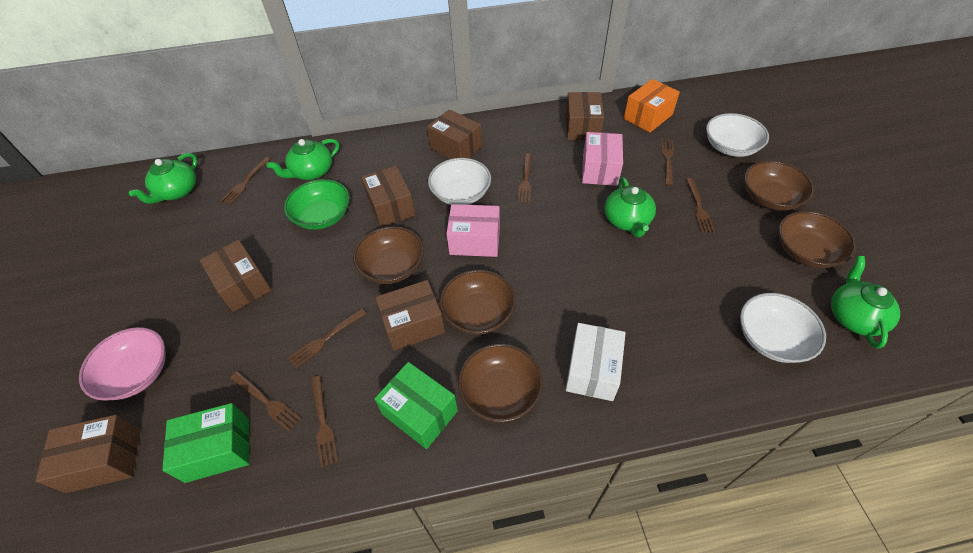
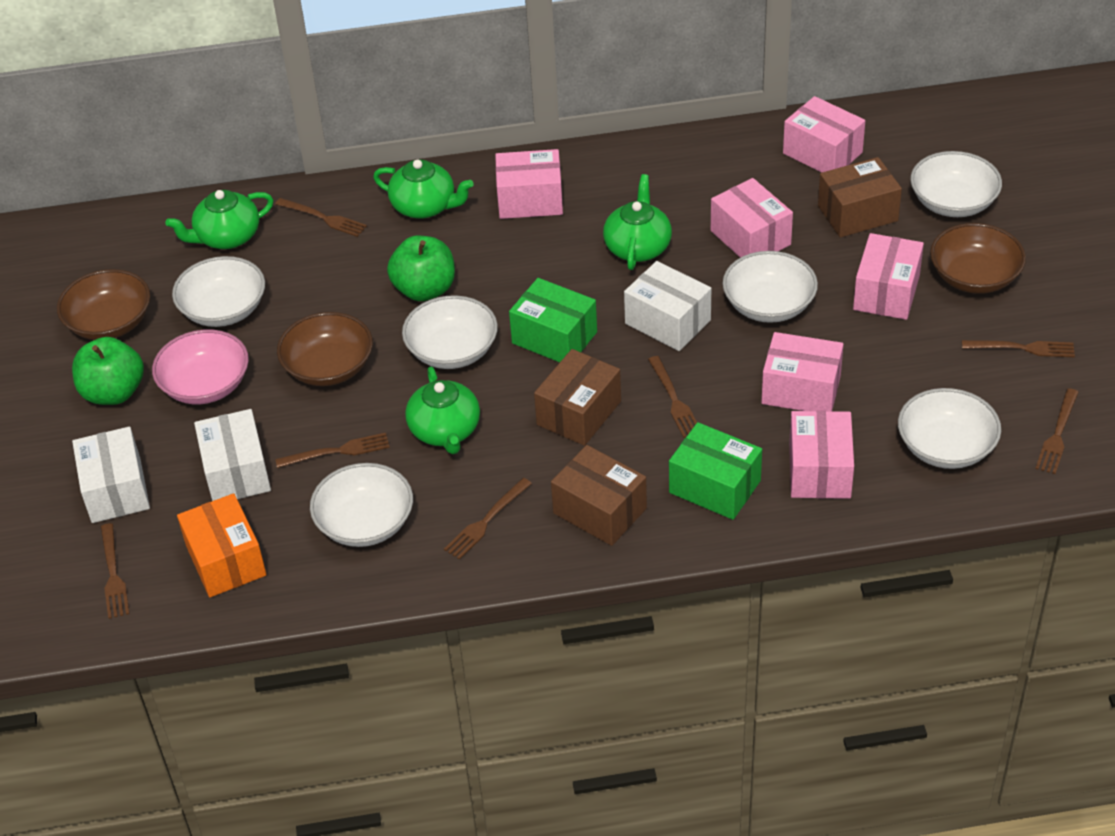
brown bowl: [353,226,424,284] [440,270,516,335] [458,344,543,422] [744,161,814,211] [779,211,856,268] = 5 -> [57,269,150,340] [277,312,373,386] [930,223,1026,294] = 3
brown box: [35,415,140,493] [199,240,272,312] [361,166,416,228] [375,280,445,351] [427,109,482,159] [566,92,604,140] = 6 -> [534,349,621,446] [551,445,647,546] [818,157,902,238] = 3
green apple: none = 0 -> [72,337,144,405] [387,236,455,301] = 2
green bowl: [284,179,350,230] = 1 -> none = 0
pink box: [446,204,500,257] [582,132,623,186] = 2 -> [495,149,563,219] [711,178,793,258] [761,332,844,411] [783,96,865,173] [789,411,854,499] [853,233,924,320] = 6
white bowl: [428,158,491,205] [706,113,769,157] [740,293,826,363] = 3 -> [172,256,265,327] [310,463,413,547] [402,295,498,369] [723,251,818,323] [898,388,1001,469] [910,151,1002,217] = 6
white box: [566,323,626,401] = 1 -> [72,426,150,523] [194,409,271,501] [624,261,711,351] = 3

